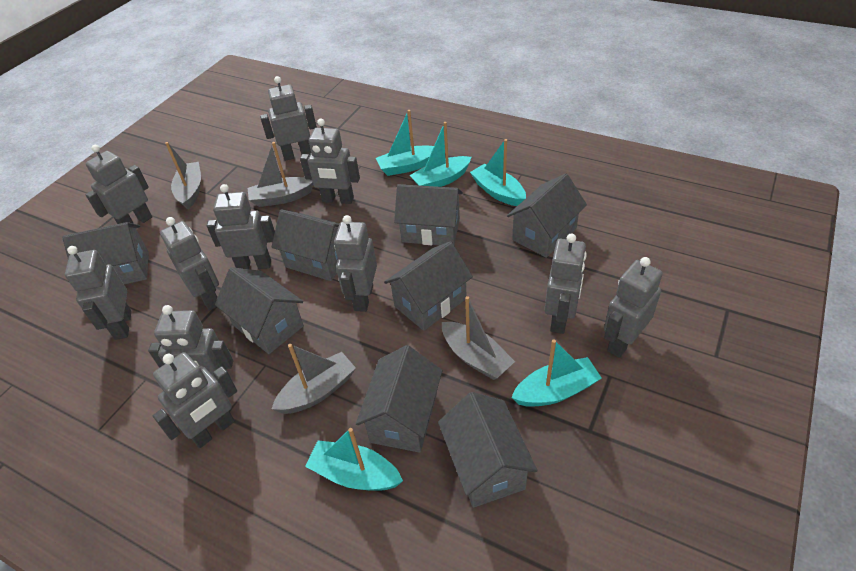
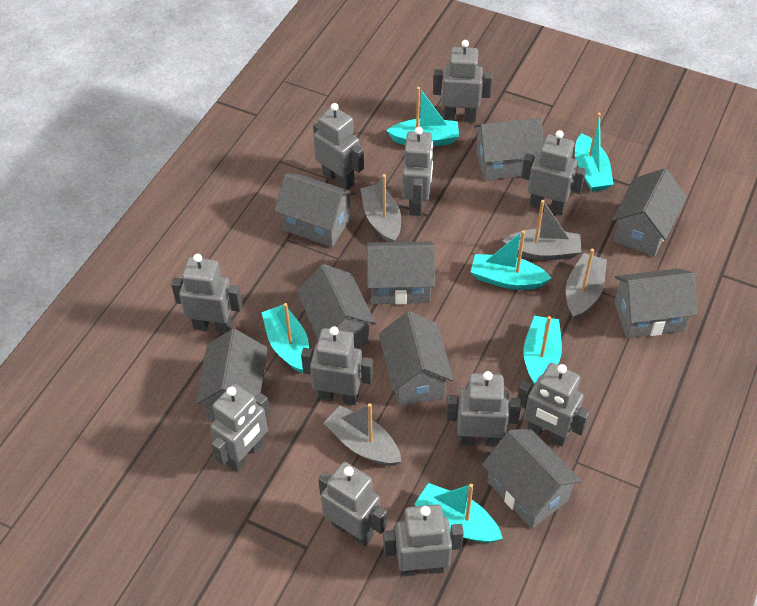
grey house: [62,222,149,284] [215,267,304,354] [272,209,340,281] [356,345,442,453] [384,241,473,331] [394,184,463,245] [438,392,537,508] [507,173,587,258] = 8 -> [196,329,268,421] [274,173,355,247] [297,264,376,348] [367,241,435,305] [379,311,454,406] [474,117,544,180] [482,429,582,529] [612,168,687,257] [614,268,698,338] = 9
turquoise boat: [305,428,403,491] [376,110,434,176] [410,122,471,187] [470,139,526,206] [511,339,602,407] = 5 -> [262,303,309,373] [386,87,459,146] [415,483,503,543] [471,230,551,290] [524,316,562,385] [575,113,614,192] = 6

